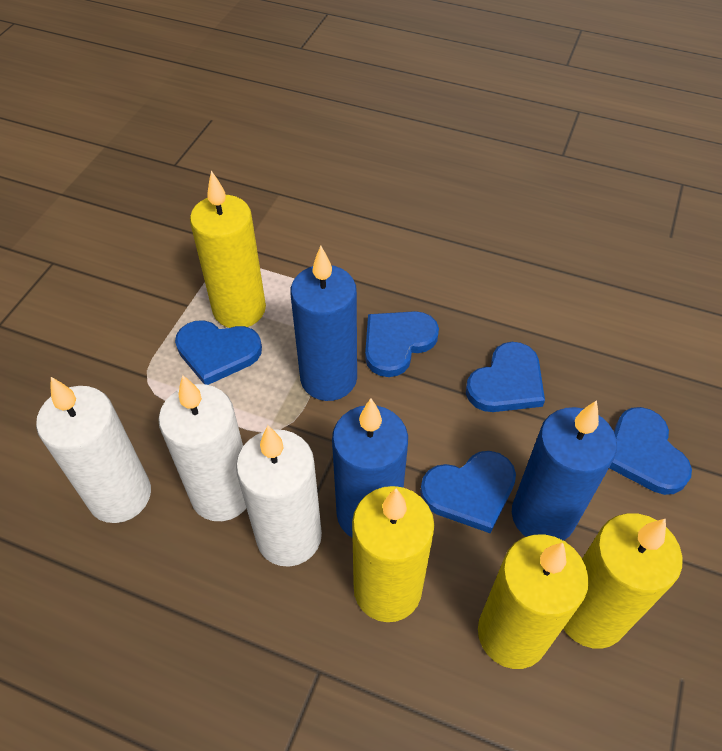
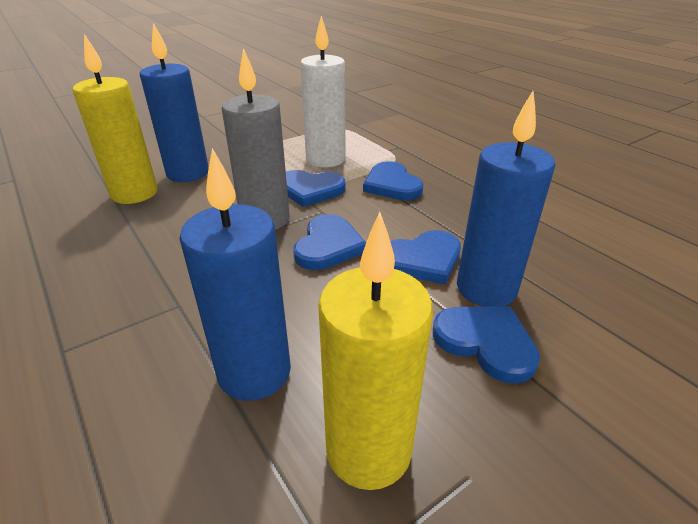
grey candle: none = 0 -> [222,48,290,230] = 1
white candle: [36,377,151,523] [158,375,246,521] [236,425,322,567] = 3 -> [300,16,345,167] = 1
yellow candle: [190,171,266,328] [352,486,434,622] [478,534,589,669] [563,513,683,649] = 4 -> [73,34,158,204] [318,212,433,490] = 2

